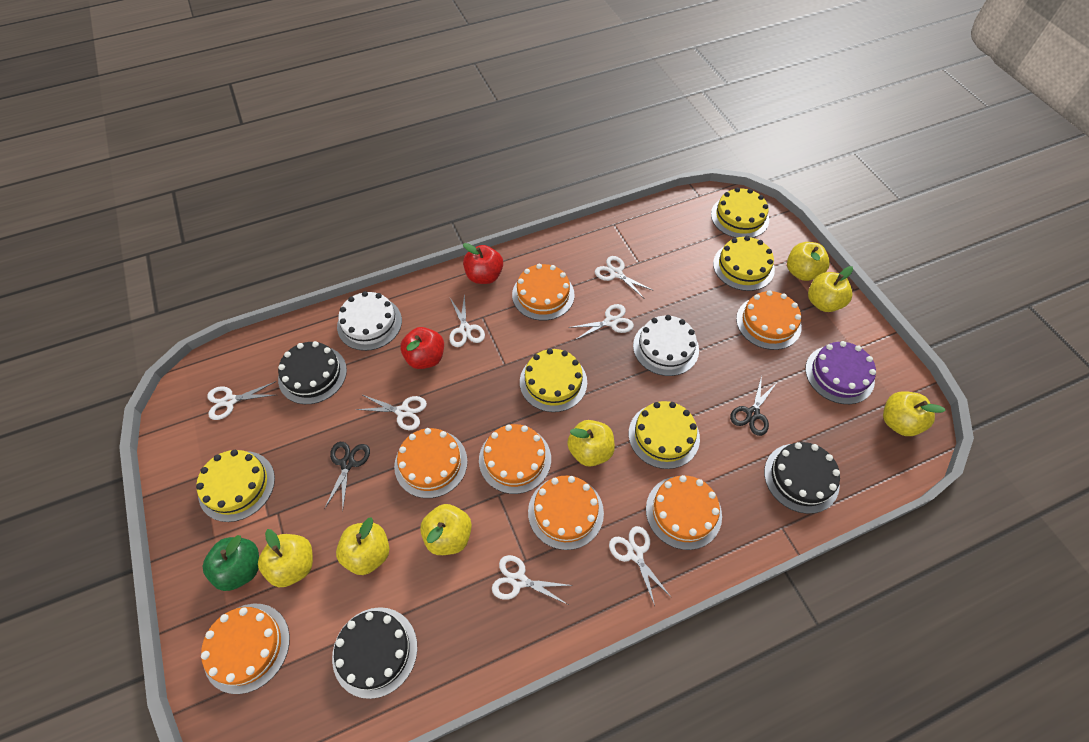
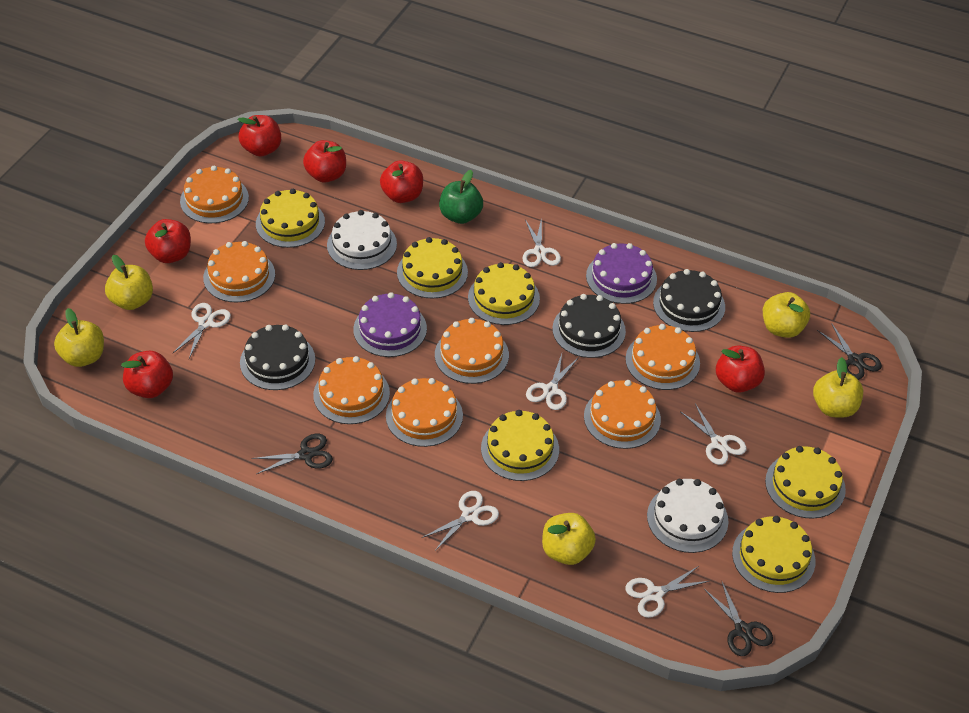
black scissors: [324,442,370,509] [730,375,776,436] = 2 -> [252,434,333,474] [704,582,773,656] [817,323,882,380] = 3
purple cake: [805,341,876,404] = 1 -> [353,292,427,357] [586,243,657,304] = 2
red apple: [400,327,444,369] [463,243,503,284] = 2 -> [121,351,173,398] [145,219,191,263] [237,115,281,157] [303,140,346,182] [380,161,423,203] [716,345,765,393] = 6
white scissors: [208,381,276,420] [356,395,427,430] [449,294,485,347] [492,555,574,604] [568,304,634,340] [595,256,654,298] [609,526,672,606] = 7 -> [173,303,231,358] [422,491,499,551] [522,217,561,267] [526,354,579,410] [625,566,710,618] [680,404,746,465] = 6
yellow apple: [258,529,313,587] [336,517,389,575] [420,504,472,555] [567,420,615,467] [787,242,830,281] [808,266,853,312] [883,391,946,436] = 7 -> [54,308,104,367] [105,255,153,310] [542,513,596,565] [763,292,810,338] [813,357,863,418] = 5
yellow cake: [196,450,275,522] [520,348,587,412] [629,401,700,469] [711,188,769,238] [713,236,775,291] = 5 -> [256,189,325,248] [397,237,468,299] [468,262,540,325] [481,410,559,481] [732,516,815,593] [765,446,846,519] = 6

